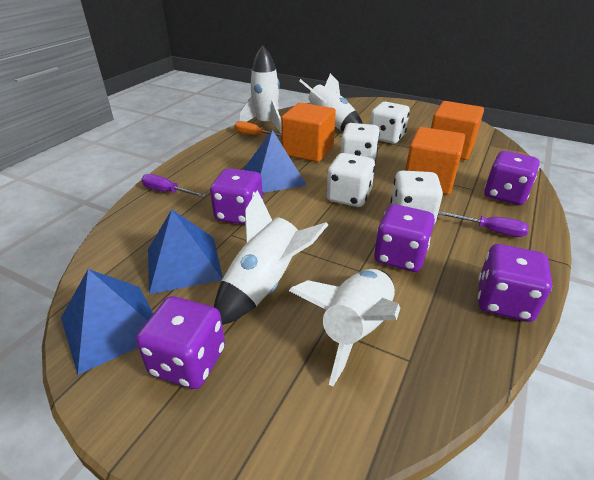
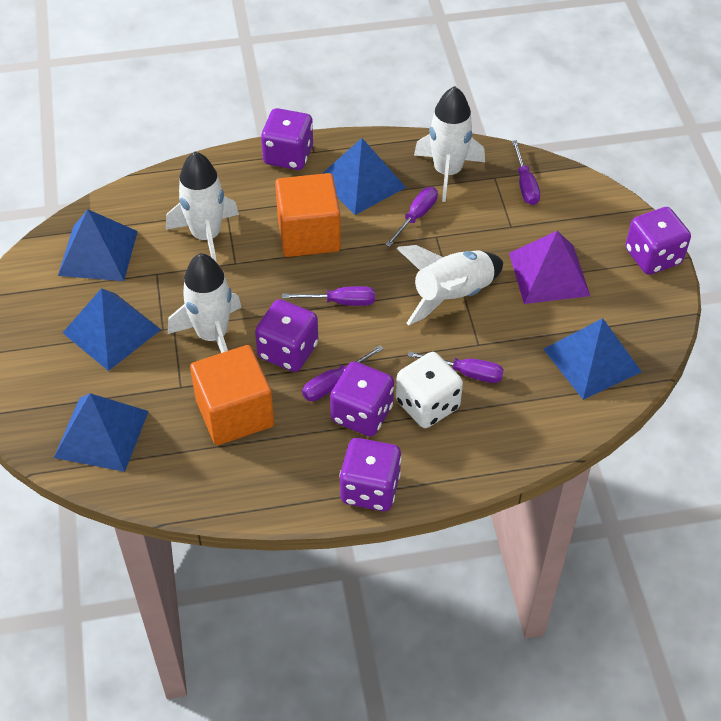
blue pyramid: [61,269,153,375] [148,210,223,294] [244,130,307,193] = 3 -> [54,393,149,472] [58,209,138,281] [63,288,161,371] [322,138,406,215] [544,318,642,400] = 5
orange cube: [281,103,336,162] [405,127,465,195] [431,101,484,160] = 3 -> [190,345,274,445] [275,173,341,257] = 2
orange screwdriver: [234,121,282,137] = 1 -> none = 0
purple pyramid: none = 0 -> [509,231,590,304] = 1
purple screwdriver: [141,174,206,198] [438,211,529,237] = 2 -> [282,286,375,306] [302,345,383,401] [385,187,438,247] [408,351,504,383] [512,140,540,205] = 5
white dice: [326,153,375,207] [340,123,380,162] [370,102,410,144] [391,171,443,224] = 4 -> [396,352,463,428] = 1

